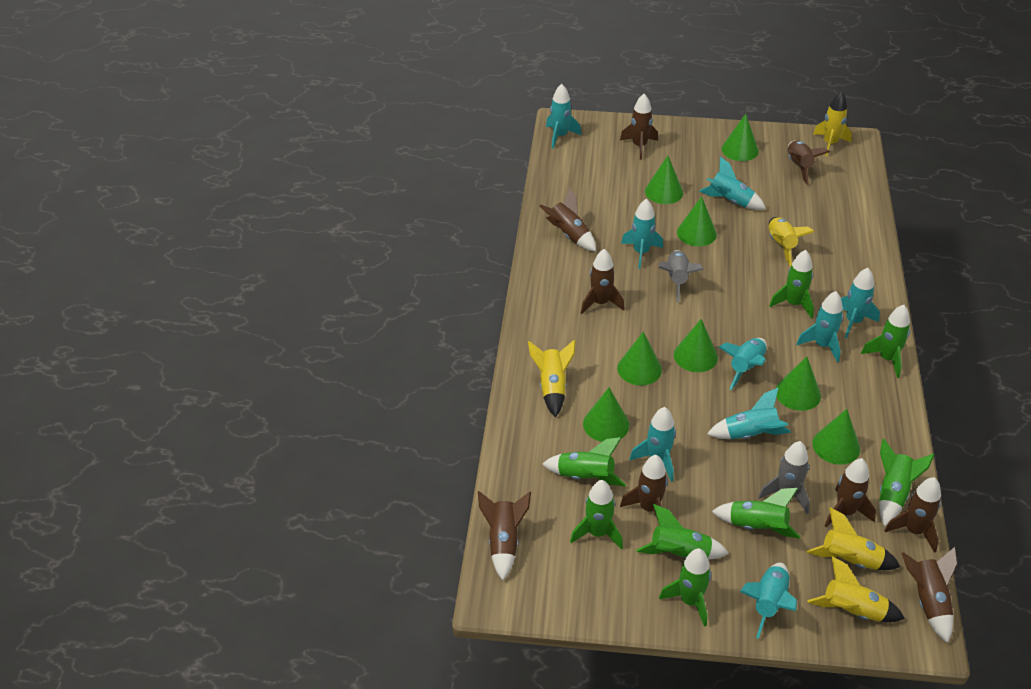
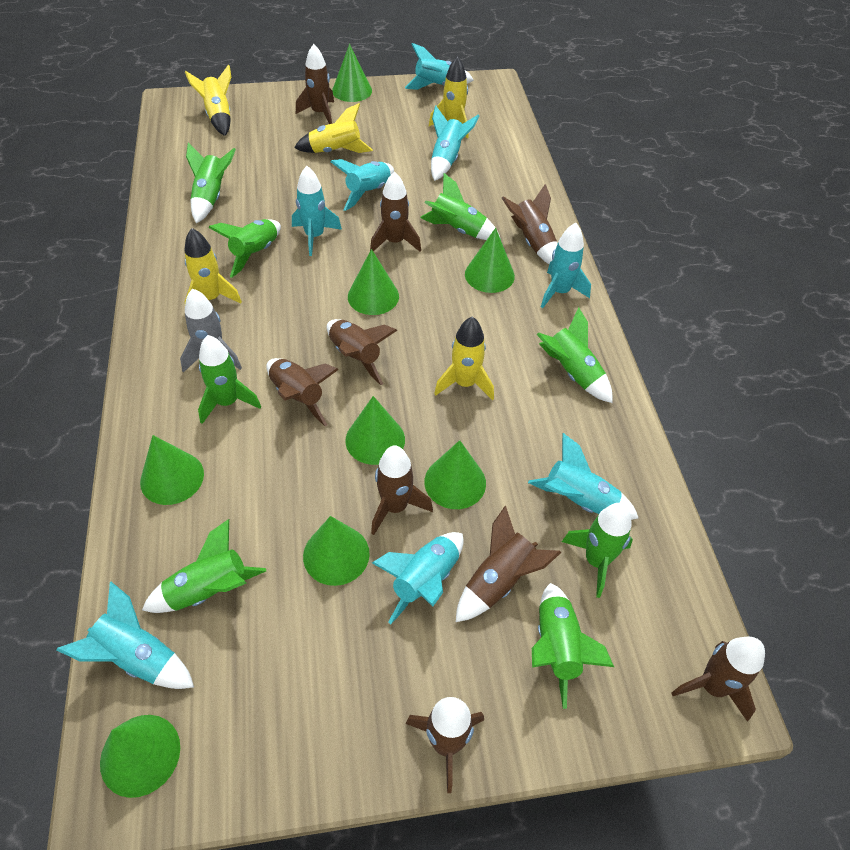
grey rocket: [659,250,703,303] [758,441,810,514] = 2 -> [180,288,242,373] = 1
turquoise rocket: [546,84,581,148] [621,199,663,269] [630,407,676,482] [699,157,766,210] [707,387,791,439] [719,338,767,390] [740,563,797,639] [796,291,843,363] [841,268,880,338] = 9 -> [56,582,194,689] [292,166,342,256] [330,159,394,211] [372,532,464,624] [405,43,474,90] [431,106,479,181] [528,433,639,520] [541,223,591,308] = 8

